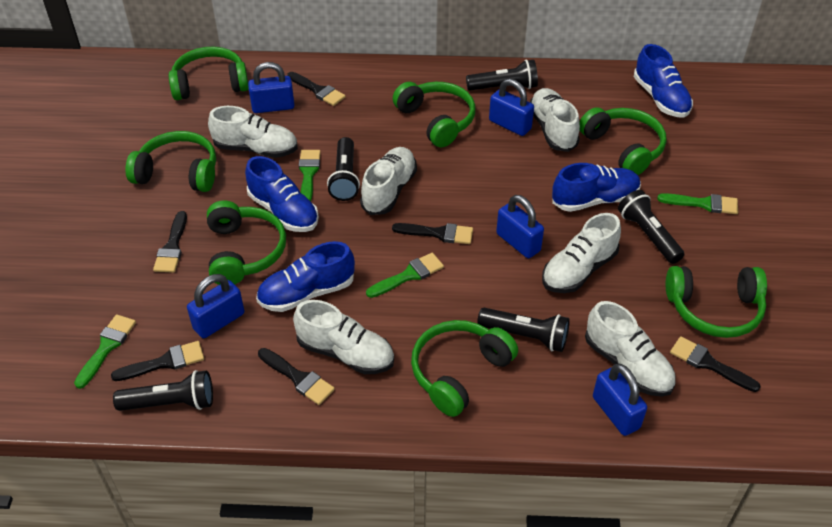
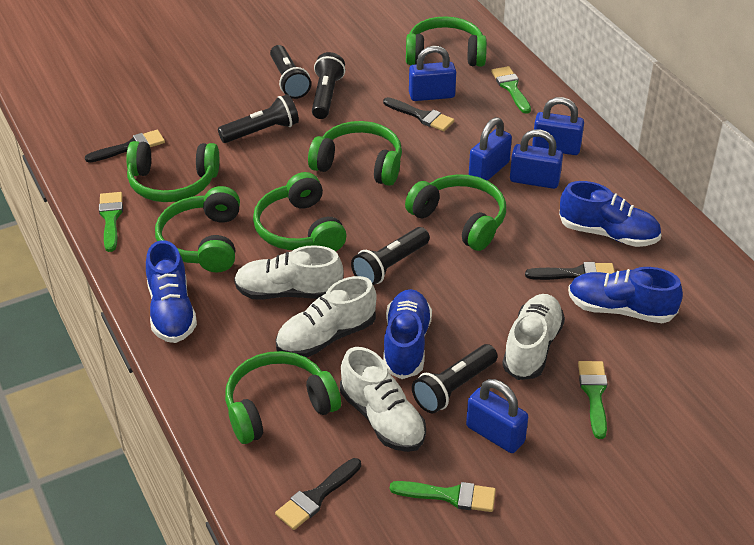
black brush: [111,341,204,381] [153,211,187,273] [258,348,335,405] [287,72,346,106] [392,223,473,244] [670,336,761,392] = 6 -> [85,130,165,163] [275,458,361,530] [383,97,454,131] [525,262,615,280] = 4
white shoe: [208,106,298,158] [293,300,394,374] [360,147,417,215] [530,88,580,152] [542,213,621,293] [585,301,675,397] = 6 -> [234,245,344,300] [275,276,377,358] [340,347,426,452] [502,294,565,380] = 4

